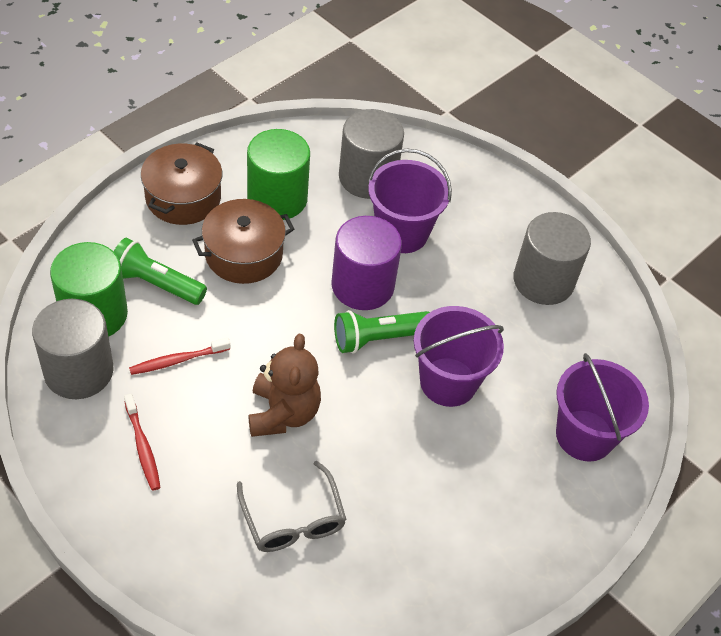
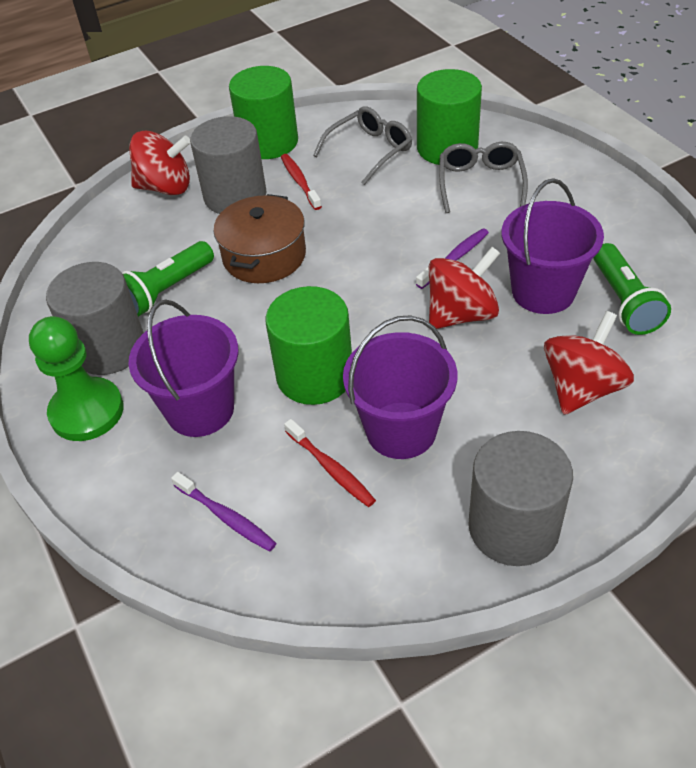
brown pot: [141,143,222,225] [192,199,294,284] = 2 -> [214,194,306,283] = 1
brown teddy bear: [248,334,321,437] = 1 -> none = 0
green cylinder: [50,242,128,337] [247,129,310,220] = 2 -> [229,66,298,159] [265,286,352,405] [417,69,482,165] = 3
green pawn: none = 0 -> [29,316,123,441] = 1
grey glasses: [237,461,346,552] = 1 -> [313,106,412,185] [439,142,528,213] = 2
purple cylinder: [332,216,402,310] = 1 -> none = 0
purple toothbrush: none = 0 -> [171,472,276,552] [416,228,489,289] = 2
red spinning top: none = 0 -> [129,131,190,195] [429,247,500,329] [544,311,634,415] = 3

